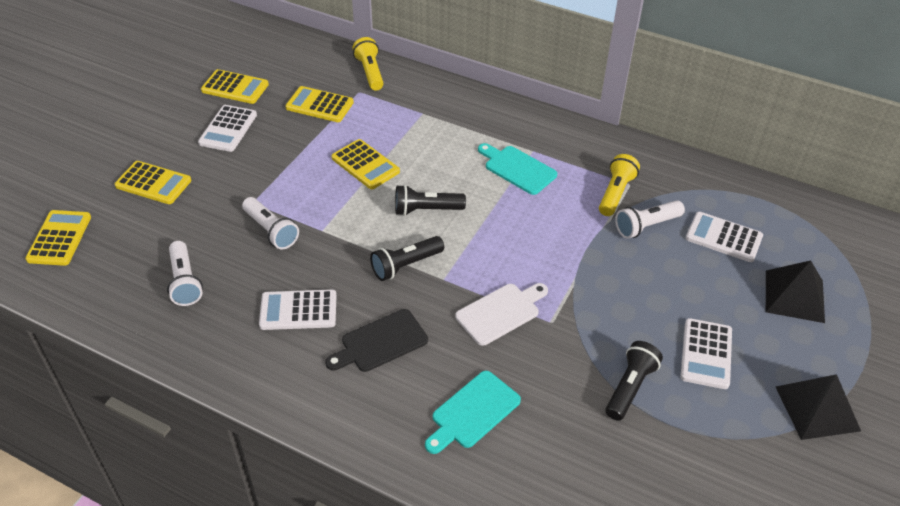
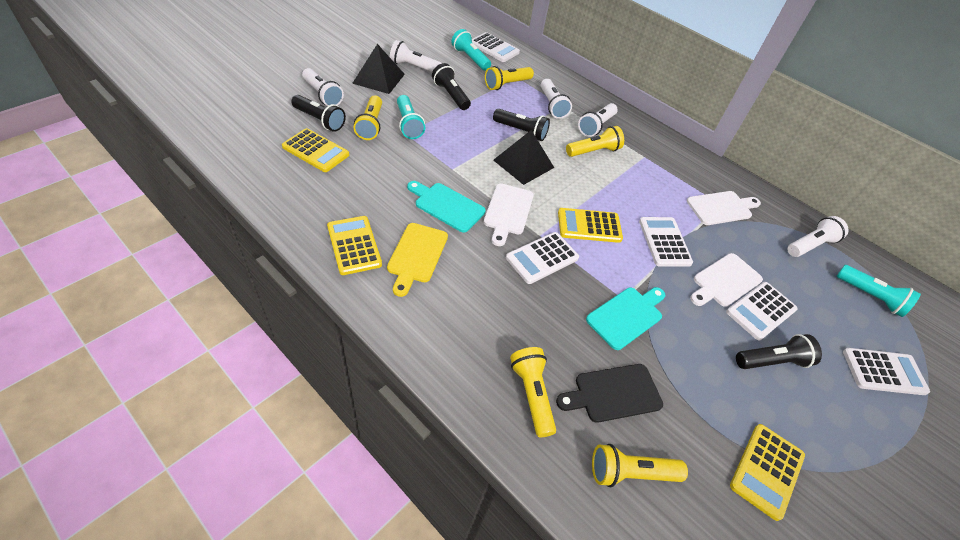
black flashlight: [370,236,444,281] [395,185,466,216] [606,341,663,421] = 3 -> [291,95,346,132] [432,63,471,110] [493,109,550,141] [736,334,822,369] = 4
turquoise flashlight: none = 0 -> [397,95,425,139] [451,29,491,71] [837,265,921,317] = 3
white calculator: [198,105,257,152] [259,290,337,330] [680,318,732,389] [686,212,763,262] = 4 -> [472,32,520,62] [506,232,579,284] [639,217,693,267] [726,282,798,341] [843,348,930,395] = 5
white cutting board: [455,283,548,346] = 1 -> [484,183,534,246] [687,191,761,225] [690,253,763,307] = 3
white flashlight: [167,241,203,306] [242,197,299,249] [615,200,685,238] = 3 -> [302,68,344,106] [390,40,442,72] [541,79,572,119] [578,103,618,137] [787,216,849,257] = 5
yellow calculator: [25,210,91,266] [115,161,191,204] [201,69,269,104] [285,86,354,122] [331,139,400,189] = 5 -> [282,128,349,172] [327,216,382,275] [558,208,623,243] [730,424,805,521] = 4
yellow cutting board: none = 0 -> [387,223,448,297] = 1
yellow flashlight: [352,37,384,91] [599,154,640,216] = 2 -> [354,95,382,140] [485,66,534,90] [510,347,556,437] [566,126,624,157] [592,444,688,487] = 5

